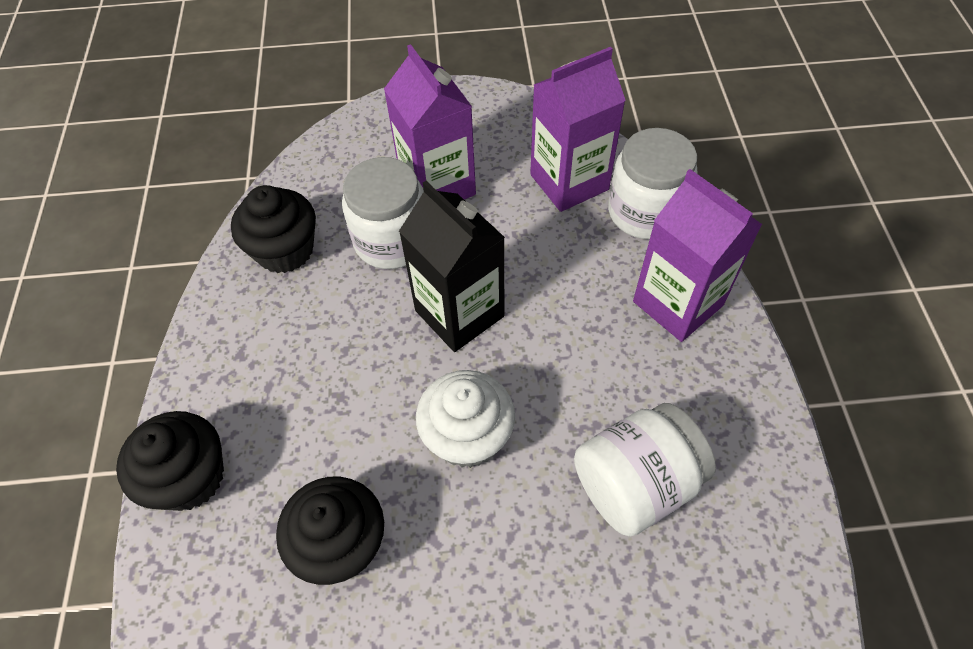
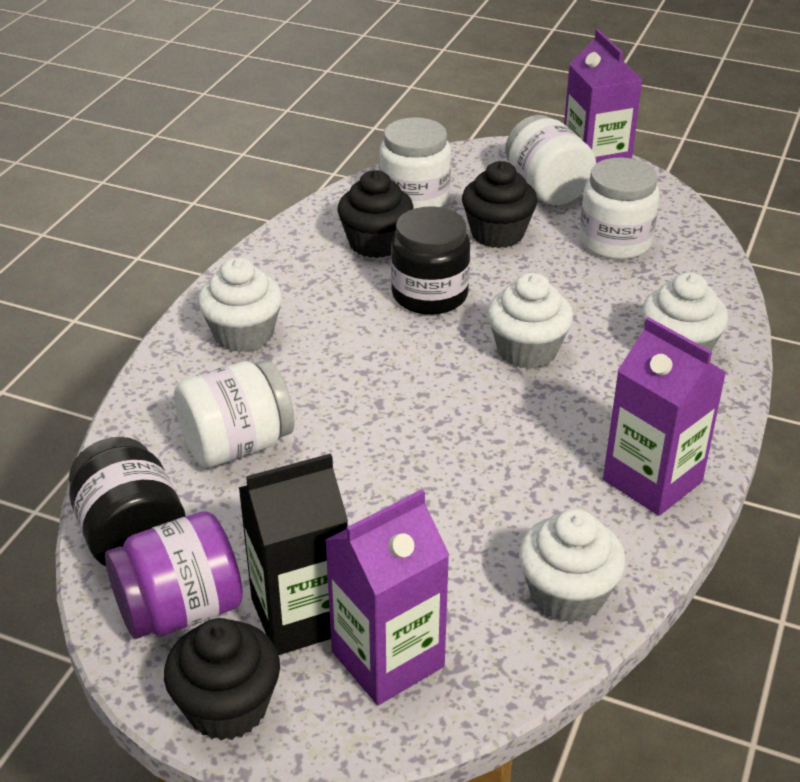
black jar: none = 0 -> [69,437,186,566] [391,206,470,315] = 2
purple jar: none = 0 -> [105,511,243,639] = 1
white cupcake: [416,370,515,468] = 1 -> [198,257,282,352] [488,273,573,369] [519,509,626,623] [642,272,729,351] = 4
white jar: [342,157,424,269] [574,403,716,537] [608,128,698,239] = 3 -> [174,360,295,468] [380,117,451,209] [505,115,596,205] [580,158,660,260] = 4

